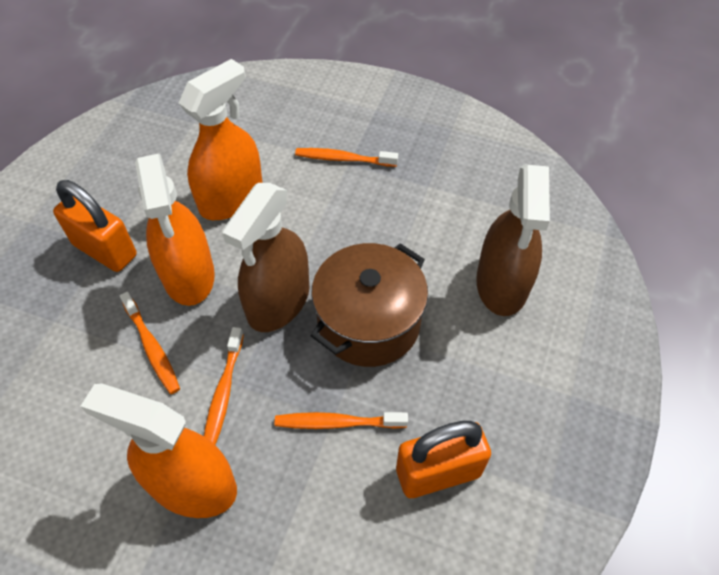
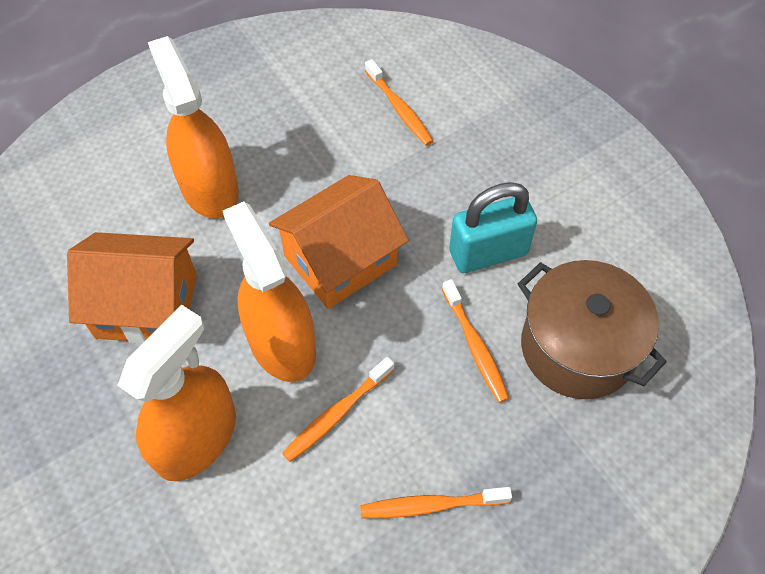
brown spray bottle: [222,183,309,332] [476,164,550,316] = 2 -> none = 0
orange house: none = 0 -> [67,232,197,344] [269,175,409,309] = 2
orange padlock: [53,180,137,272] [396,421,491,498] = 2 -> none = 0
turquoise padlock: none = 0 -> [449,182,537,273] = 1

